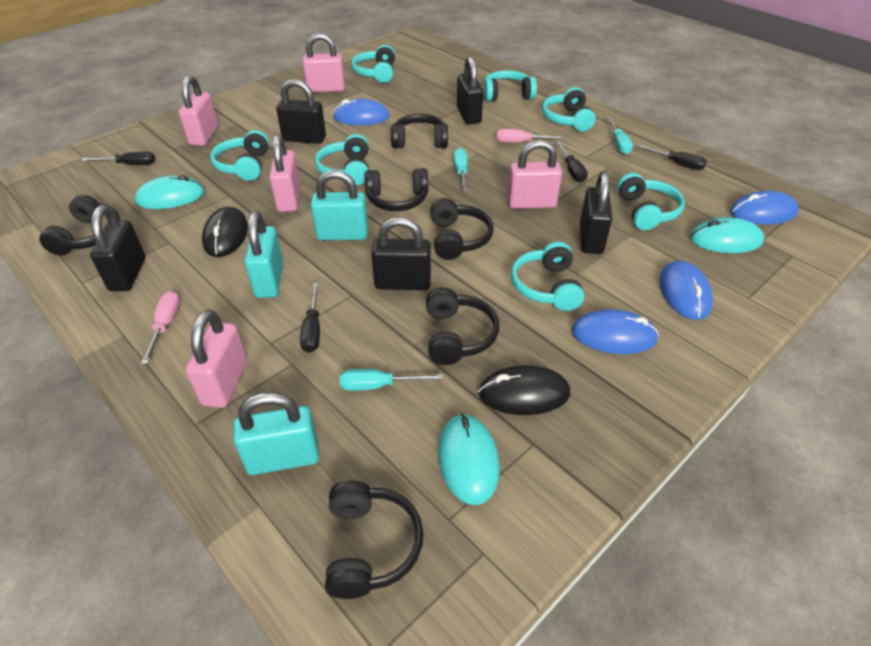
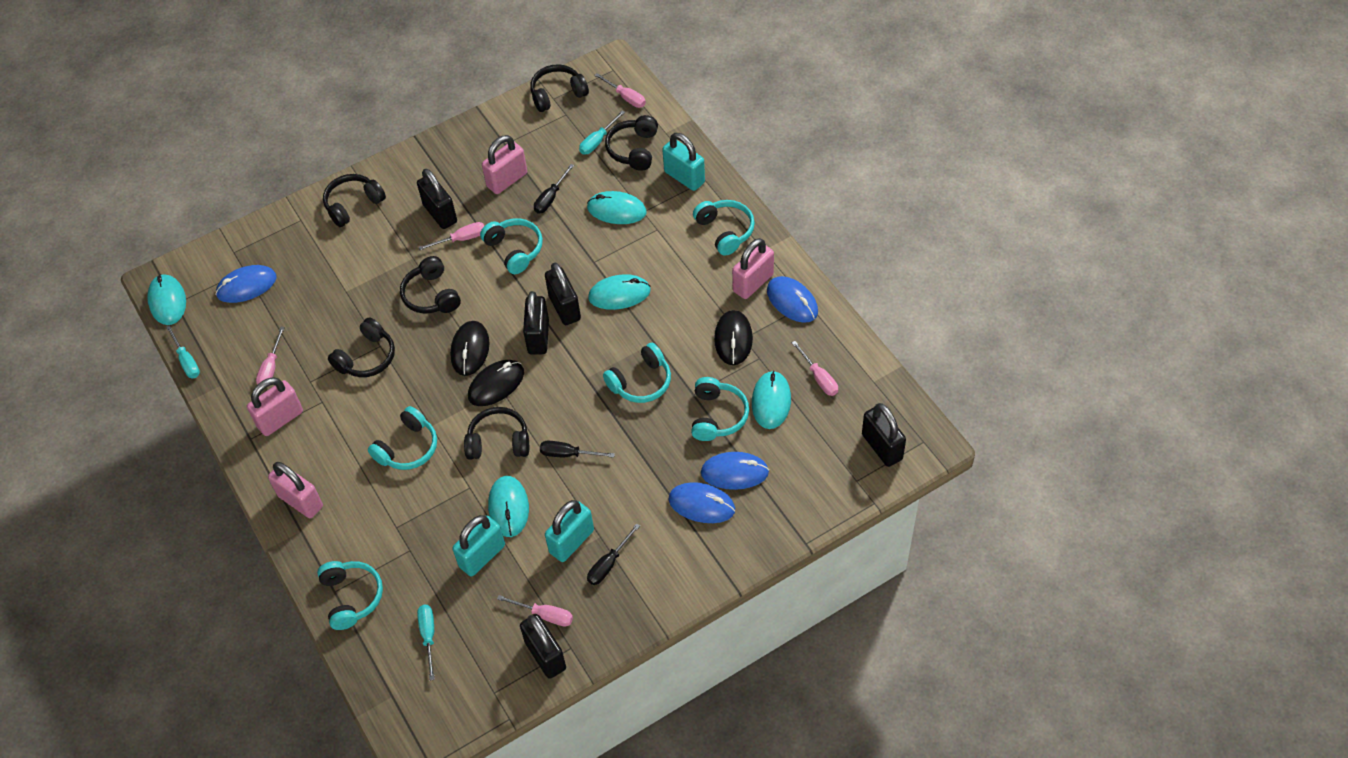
black mouse: [202,207,248,257] [478,365,570,415] = 2 -> [450,321,489,376] [468,360,524,406] [714,310,753,365] = 3
black screwdriver: [82,151,155,165] [300,283,320,353] [556,142,588,183] [636,145,707,170] = 4 -> [534,164,574,213] [540,441,615,458] [587,523,640,585] = 3
pink padlock: [179,75,218,146] [186,310,247,408] [269,134,300,212] [303,33,345,93] [507,140,562,209] = 5 -> [247,377,303,436] [268,462,323,518] [482,135,527,194] [732,238,774,299] = 4
pink screwdriver: [141,291,180,364] [497,129,564,142] = 2 -> [256,327,285,385] [419,222,484,250] [497,595,573,627] [594,73,646,108] [792,341,838,396] = 5
turquoise headphones: [210,130,269,181] [315,134,369,185] [352,45,395,83] [484,70,537,101] [511,242,584,311] [542,87,596,131] [617,173,685,230] = 7 -> [317,561,383,630] [368,406,437,470] [480,218,543,274] [603,343,671,403] [691,377,749,441] [693,200,755,256] = 6
turquoise mouse: [135,175,205,209] [438,413,500,505] [690,217,764,253] = 3 -> [147,274,186,325] [488,476,529,537] [587,191,646,224] [588,274,651,310] [752,370,791,429] = 5

